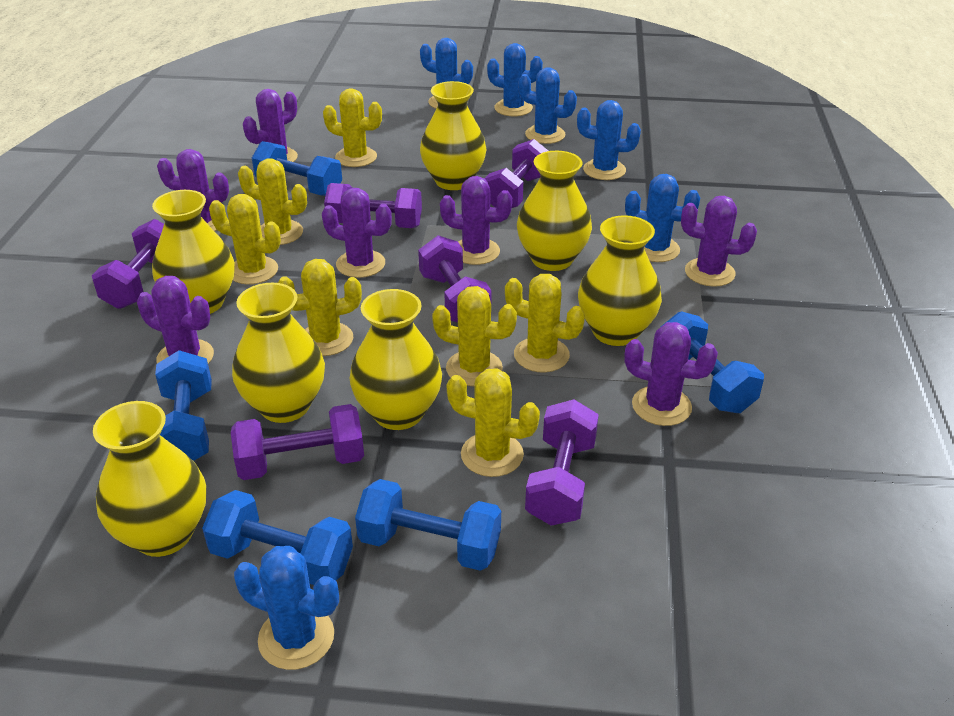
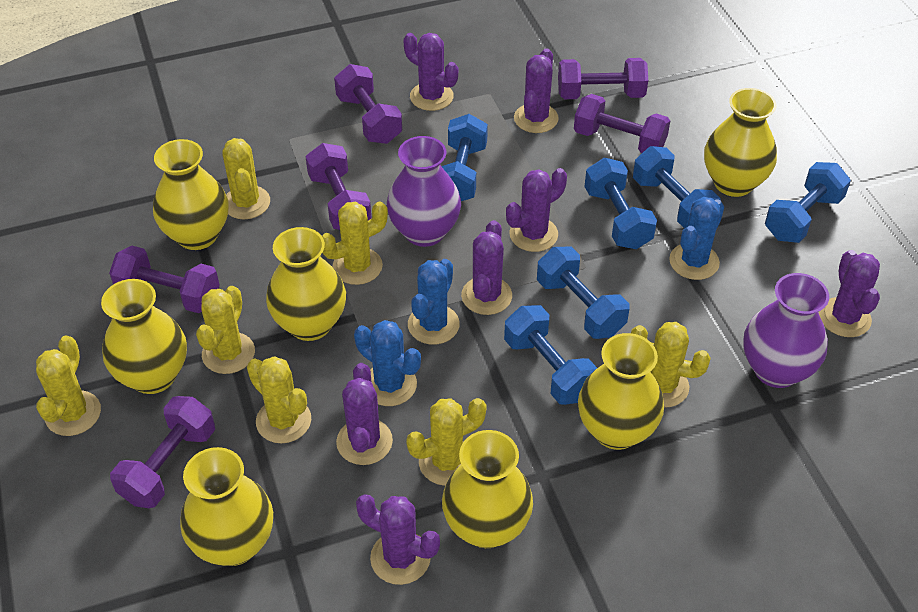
blue cactus: [234,546,339,670] [420,38,473,109] [487,43,543,116] [518,68,577,144] [577,100,641,180] [625,174,700,262] = 6 -> [354,320,421,406] [408,259,460,345] [669,197,724,280] = 3
blue dumbbell: [155,350,212,461] [202,490,353,585] [252,141,342,196] [355,479,501,571] [662,311,764,413] = 5 -> [442,114,488,201] [504,305,597,405] [537,247,629,339] [584,158,657,249] [633,146,721,229] [765,162,851,243] = 6
purple vase: none = 0 -> [387,136,461,247] [743,273,829,388] = 2

